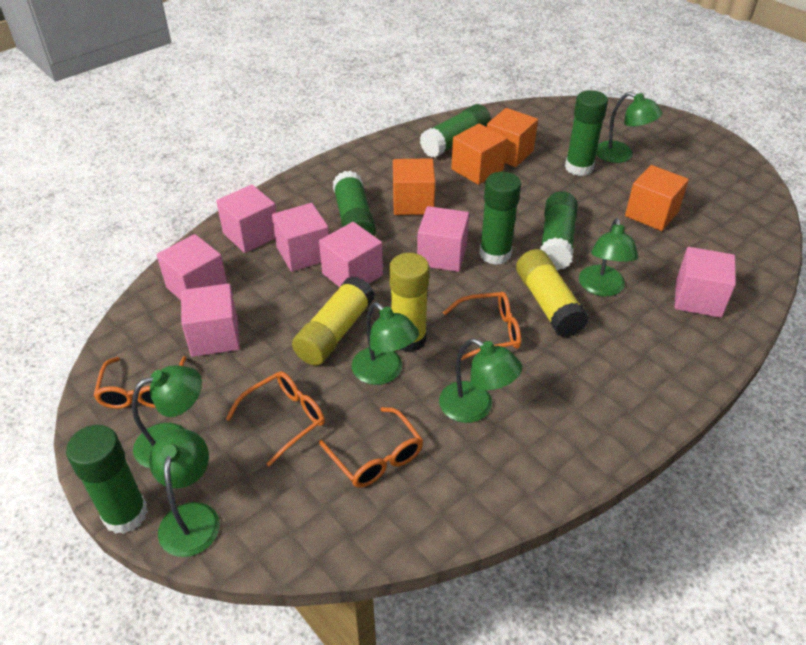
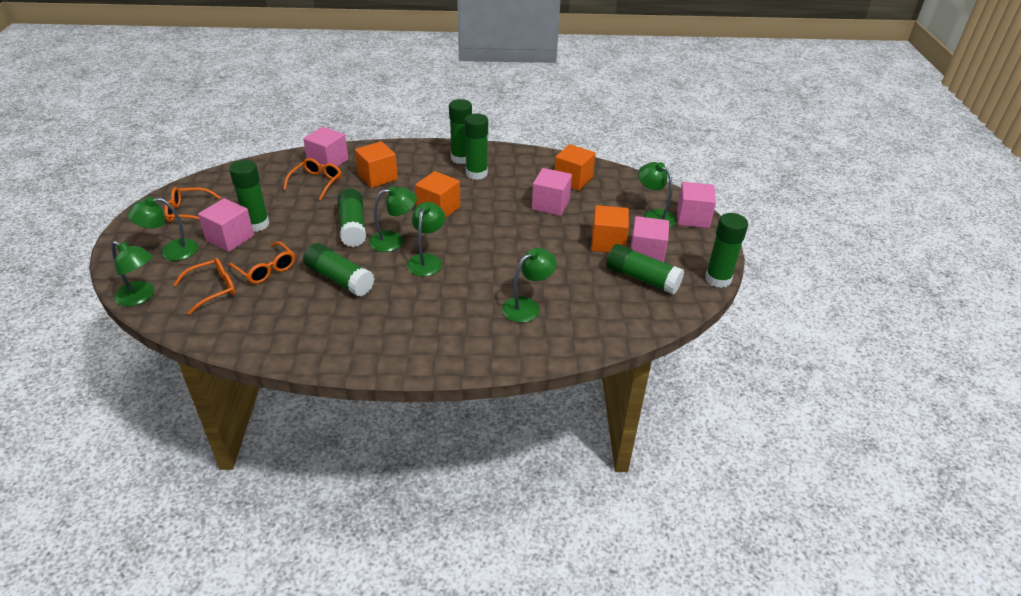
green glue stick: [66,425,148,534] [333,171,376,236] [420,104,491,158] [479,172,521,265] [540,191,578,270] [565,90,608,176] = 6 -> [229,160,269,232] [303,243,374,296] [337,189,366,247] [449,99,472,164] [465,113,488,180] [606,244,684,295] [705,213,748,288] = 7
pink cube: [157,234,227,300] [181,283,240,357] [216,184,276,253] [272,203,329,272] [319,222,383,287] [417,206,469,272] [675,247,736,318] = 7 -> [198,198,254,252] [303,127,348,169] [532,168,572,216] [630,216,669,262] [677,182,716,228] = 5
yellow glue stick: [292,276,374,366] [389,253,429,352] [516,249,589,337] = 3 -> none = 0

